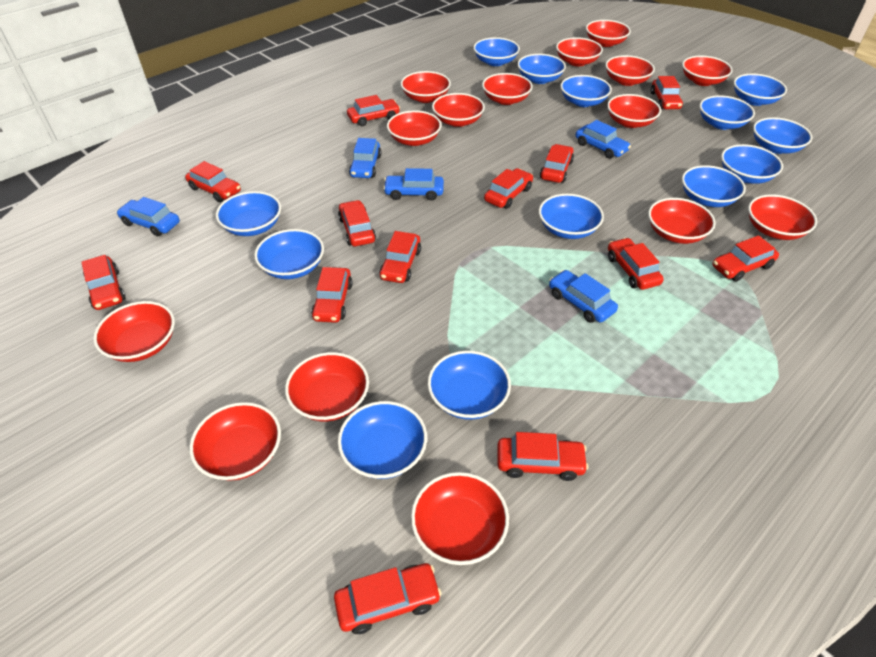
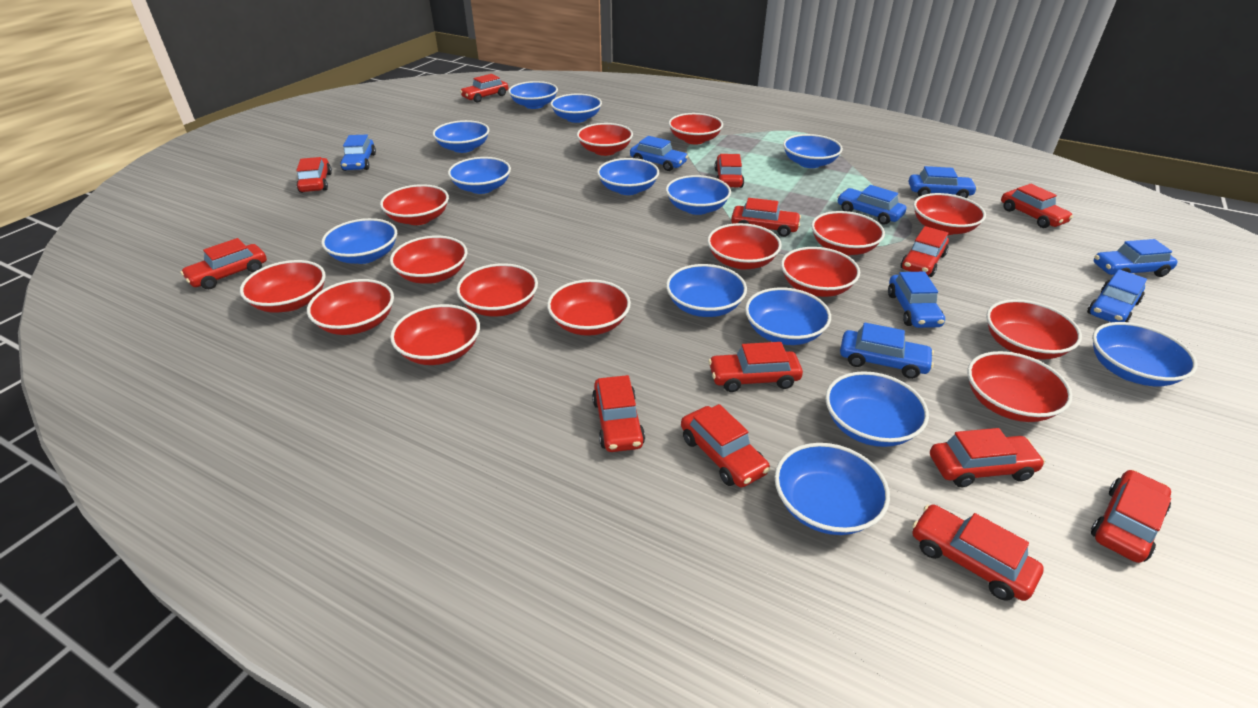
blue car: [117,197,180,236] [349,138,381,178] [383,168,444,201] [549,270,618,323] [576,120,631,159] = 5 -> [340,135,376,171] [630,136,688,171] [837,185,906,225] [840,322,934,379] [888,272,945,328] [909,166,977,198] [1087,269,1147,322] [1094,239,1178,277] = 8

